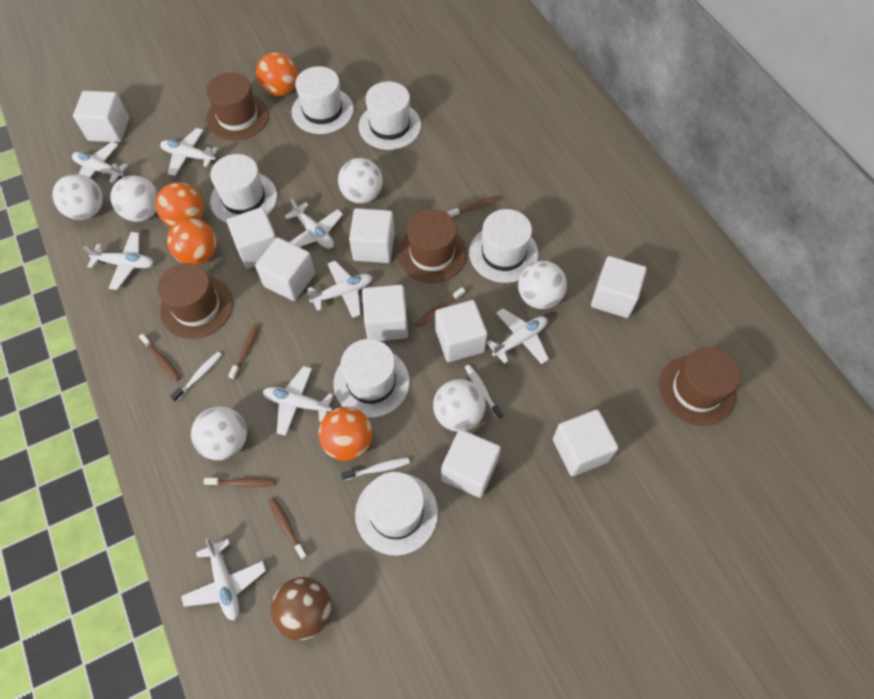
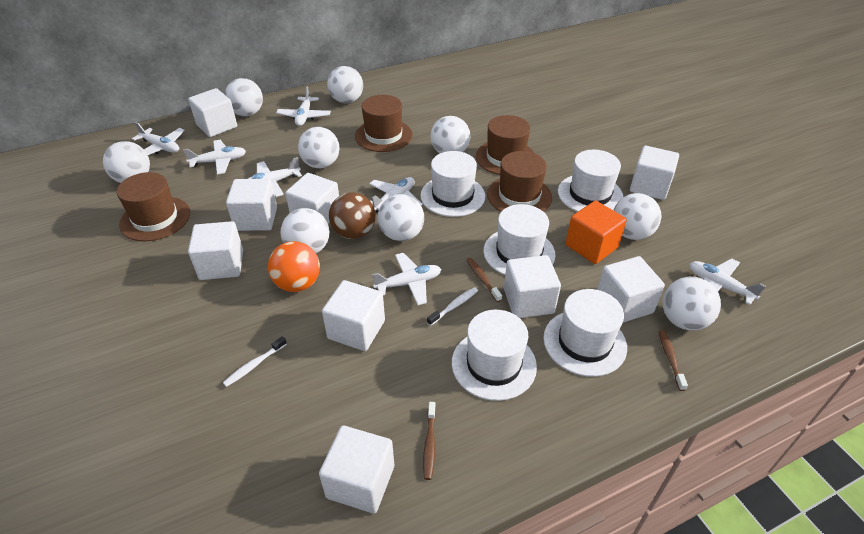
brown toothbrush: [139,333,181,381] [204,478,275,487] [228,324,260,380] [268,497,307,560] [415,287,465,327] [448,195,501,218] = 6 -> [423,402,436,480] [466,258,502,302] [659,330,688,391] = 3
orange ball: [155,182,204,227] [167,218,216,265] [256,52,298,96] [319,407,372,461] = 4 -> [268,241,320,292] = 1
orange cube: none = 0 -> [565,201,627,264] = 1
white ball: [52,174,103,220] [110,176,158,222] [191,407,247,460] [338,158,383,204] [433,379,486,432] [518,261,567,309] = 6 -> [103,141,150,183] [225,78,263,116] [281,208,329,254] [298,127,340,168] [327,66,363,103] [378,194,424,241] [430,116,470,153] [613,193,661,240] [663,277,721,330] = 9
white hat: [210,154,277,223] [291,66,354,134] [333,339,410,418] [355,472,438,556] [358,81,421,150] [469,209,539,283] = 6 -> [420,151,485,217] [452,310,537,401] [483,204,556,275] [543,289,627,377] [558,150,623,212] = 5
white plane: [72,142,128,183] [83,232,154,290] [160,128,218,176] [181,538,266,621] [263,366,333,436] [284,198,343,249] [307,261,373,318] [486,308,549,364] = 8 -> [132,122,185,155] [183,140,246,175] [248,157,302,197] [276,86,331,126] [369,177,423,213] [372,253,441,305] [690,258,766,305] = 7
white toothbrush: [170,352,222,402] [341,457,410,480] [465,364,503,420] = 3 -> [223,336,287,387] [427,287,478,326] = 2

